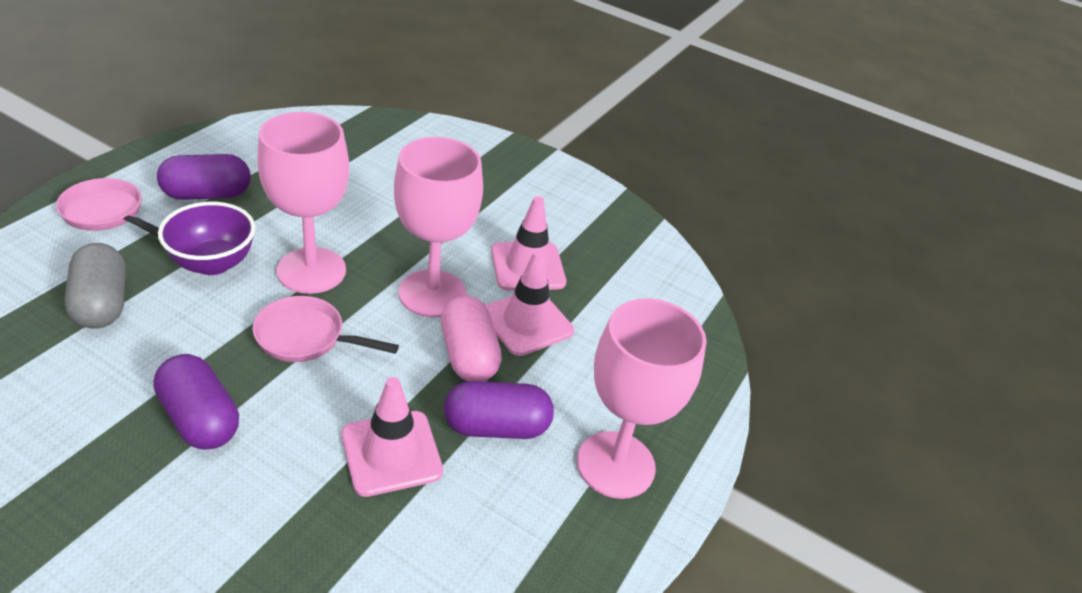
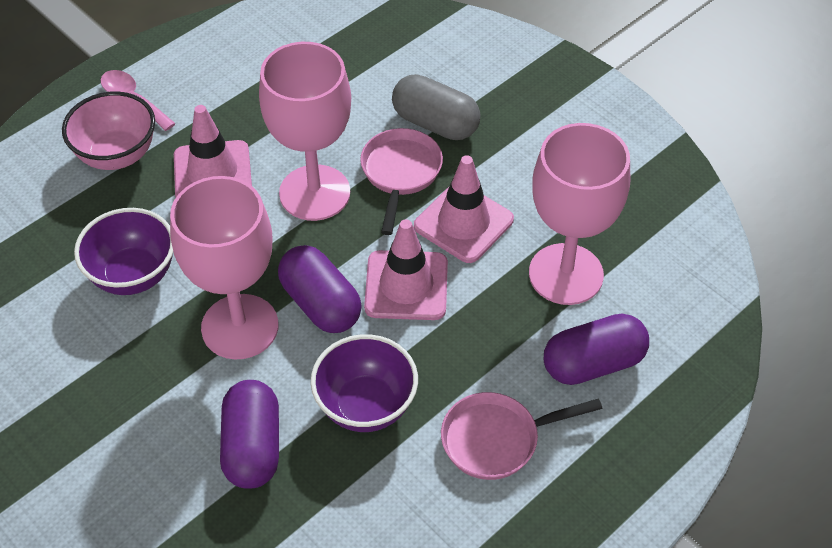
pink bowl: none = 0 -> [62,92,155,170] = 1
pink capsule: [441,296,502,381] = 1 -> none = 0
pink spoon: none = 0 -> [101,70,176,131] = 1
purple bowl: [158,202,255,275] = 1 -> [74,208,173,295] [311,334,418,432] = 2

